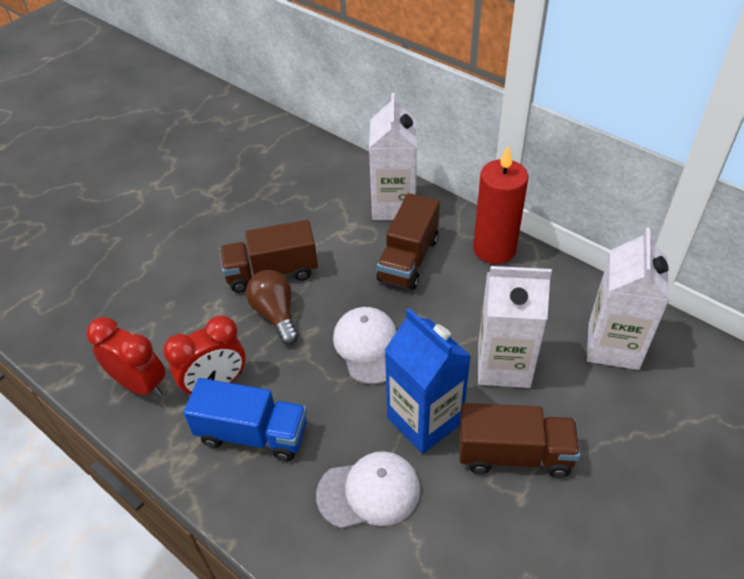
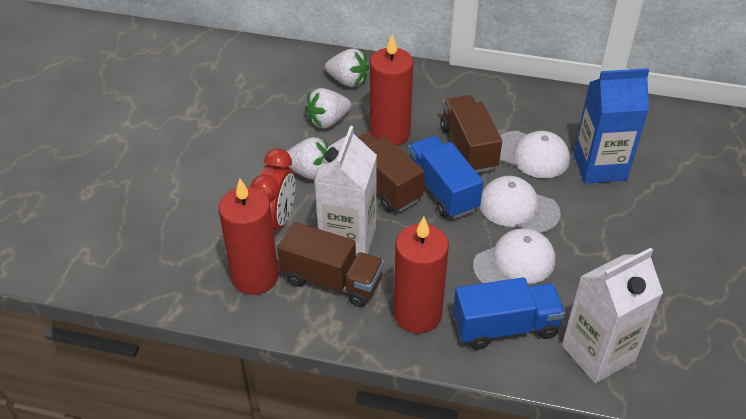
blue truck: [184,378,307,461] = 1 -> [408,136,483,219] [453,277,565,350] = 2
brown light bulb: [246,270,299,345] = 1 -> none = 0
red candle: [473,146,528,264] = 1 -> [219,179,279,295] [370,34,413,146] [394,217,449,333] = 3
red clock: [87,317,165,398] [163,315,246,397] = 2 -> [250,149,295,230] = 1
white cap: [316,451,420,529] [333,307,396,384] = 2 -> [473,228,555,284] [480,176,561,233] [500,131,570,178] = 3
white carton: [369,93,417,220] [478,266,552,388] [587,227,670,370] = 3 -> [314,126,377,255] [562,248,663,383] = 2
white strawberry: none = 0 -> [287,137,328,180] [305,88,351,129] [325,48,369,87] = 3

